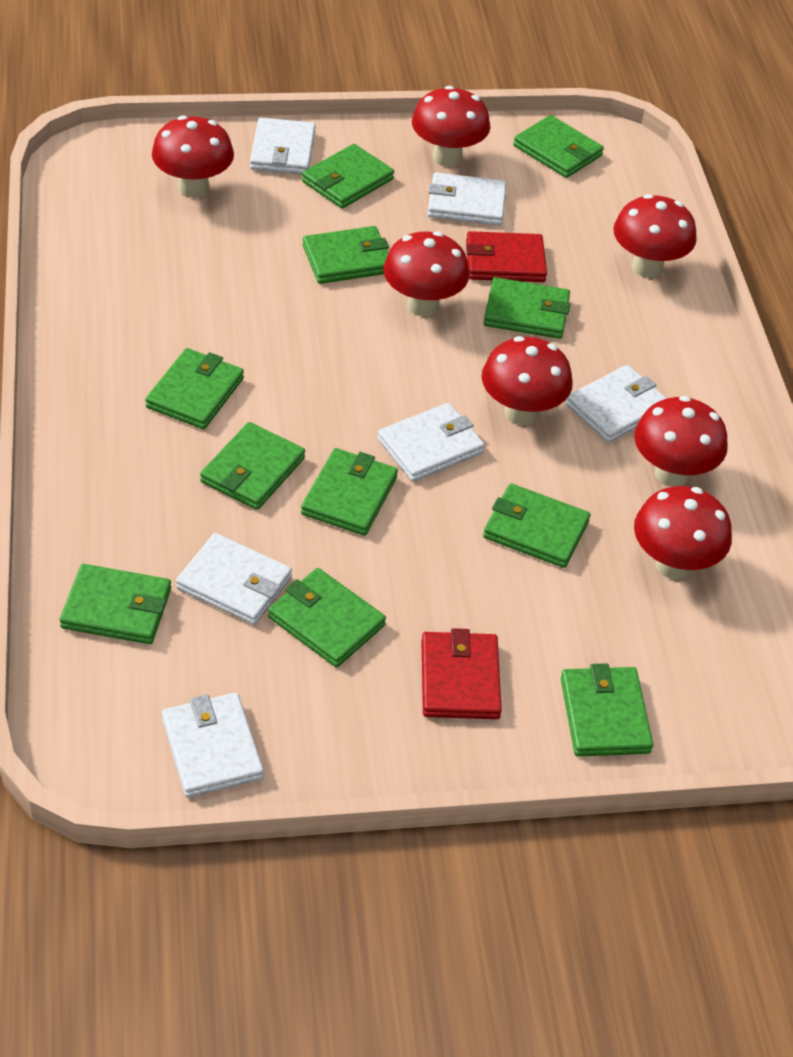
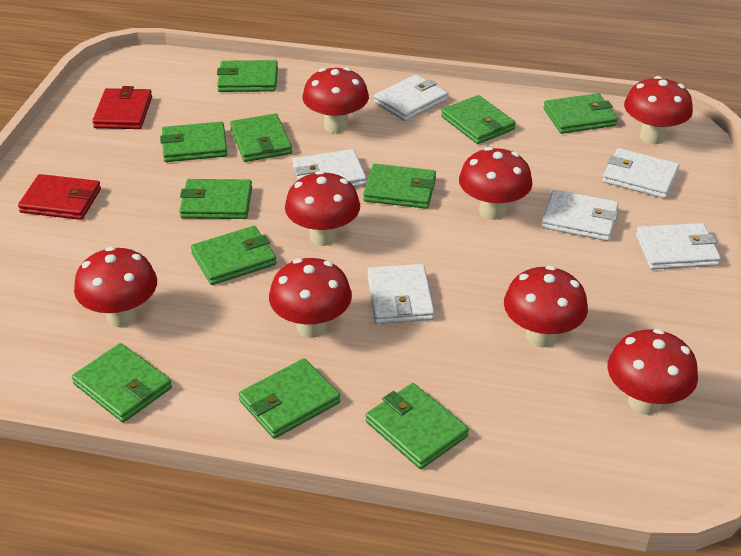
red mushroom: [152,115,234,198] [383,231,470,316] [412,86,490,167] [482,336,573,425] [613,194,697,278] [634,396,728,487] [634,486,732,579] = 7 -> [74,247,157,327] [269,258,352,338] [285,171,360,246] [303,67,369,133] [459,147,532,220] [504,266,588,347] [607,329,698,415] [624,76,693,144] = 8

